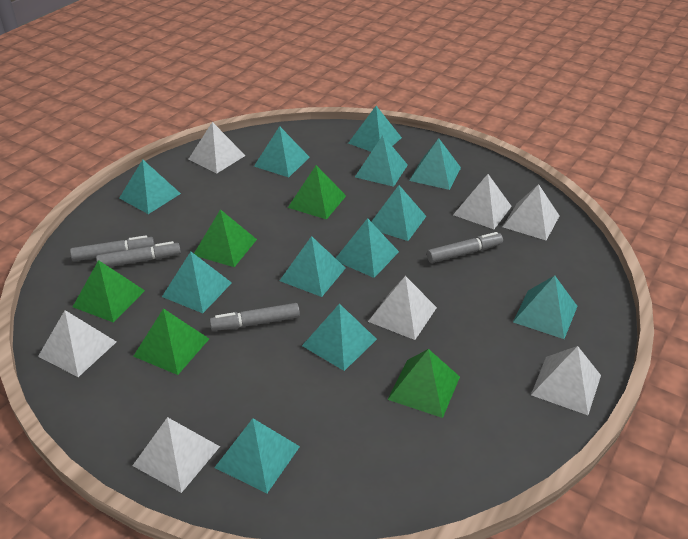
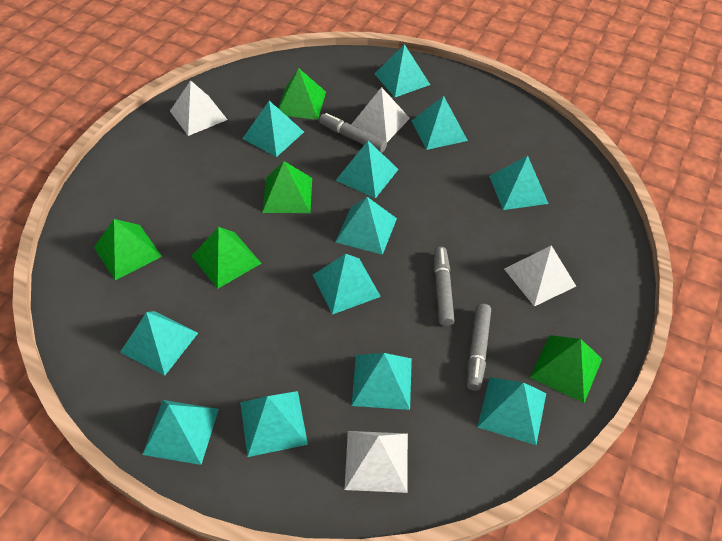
grey marker: [70,235,154,261] [96,241,181,267] [210,303,300,331] [427,232,503,263] = 4 -> [319,113,387,153] [434,247,454,326] [467,304,491,391] = 3
white pyramid: [38,310,116,377] [132,417,220,493] [188,122,246,173] [368,276,437,340] [453,174,512,229] [503,184,559,240] [531,346,601,415] = 7 -> [170,80,228,136] [344,431,408,493] [351,87,410,142] [504,245,576,306] = 4

